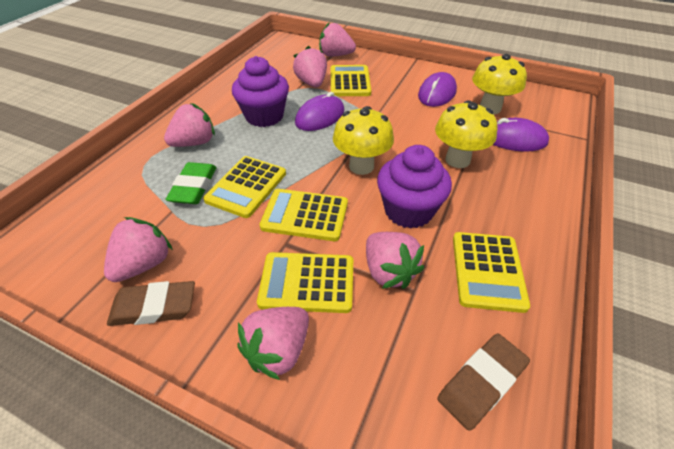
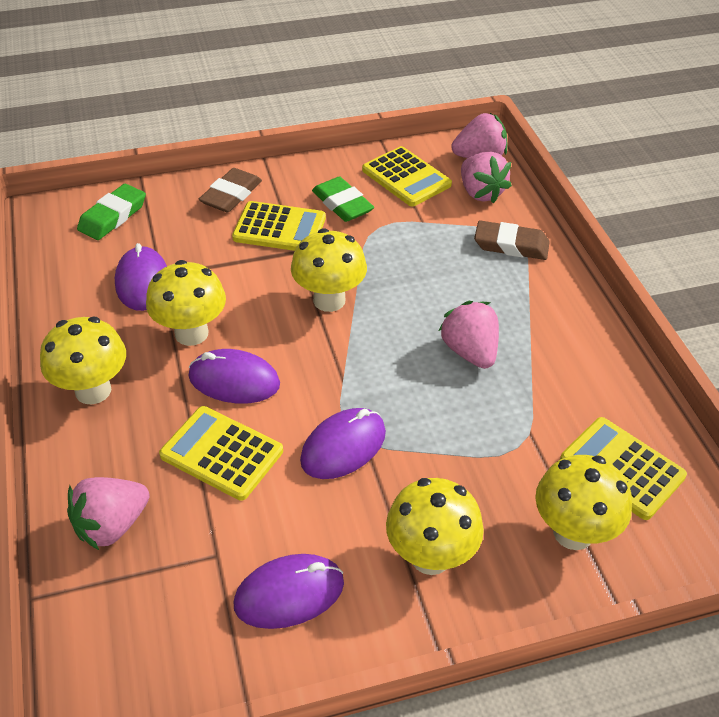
green eraser: [166,162,216,204] = 1 -> [77,184,146,240] [312,177,374,222] = 2
pink strawberry: [104,217,173,282] [164,103,215,147] [237,307,309,380] [293,46,327,87] [319,22,356,57] [366,232,424,289] = 6 -> [67,477,150,550] [439,301,499,369] [451,113,507,158] [461,152,512,203] = 4
purple cupcake: [232,56,289,127] [377,145,452,229] = 2 -> none = 0
purple mouse: [295,92,344,131] [418,72,457,107] [493,118,549,152] = 3 -> [115,243,167,311] [189,349,280,403] [233,554,344,629] [300,408,386,479] = 4
yellow calculator: [203,156,286,218] [257,252,353,313] [260,189,348,241] [331,65,371,96] [453,232,530,313] = 5 -> [159,406,283,501] [232,201,326,251] [362,146,452,206] [560,417,687,520] = 4
yellow mushroom: [333,106,394,175] [435,100,498,168] [472,54,527,114] = 3 -> [40,316,126,404] [146,260,226,346] [291,228,367,312] [386,478,484,575] [535,455,632,550] = 5

